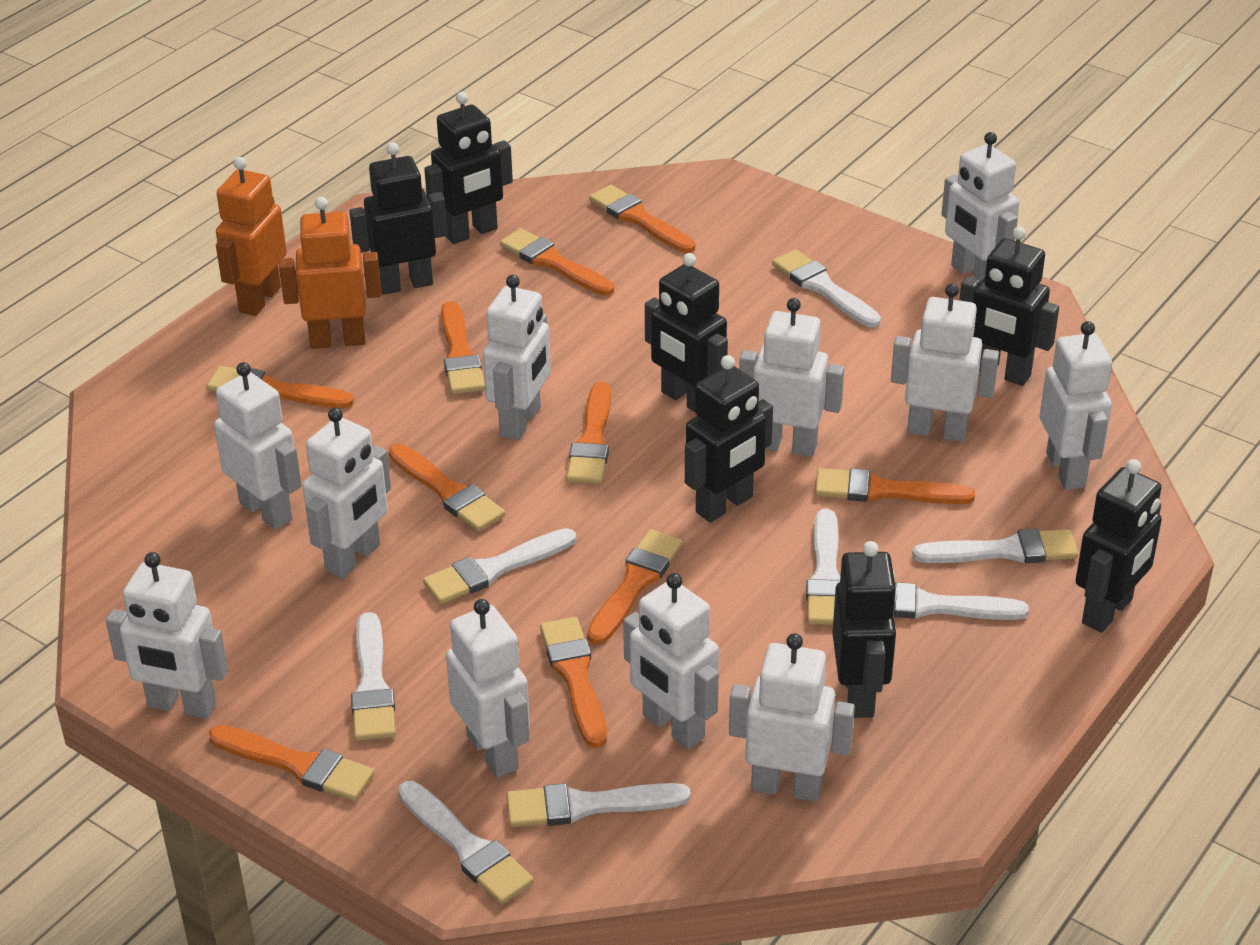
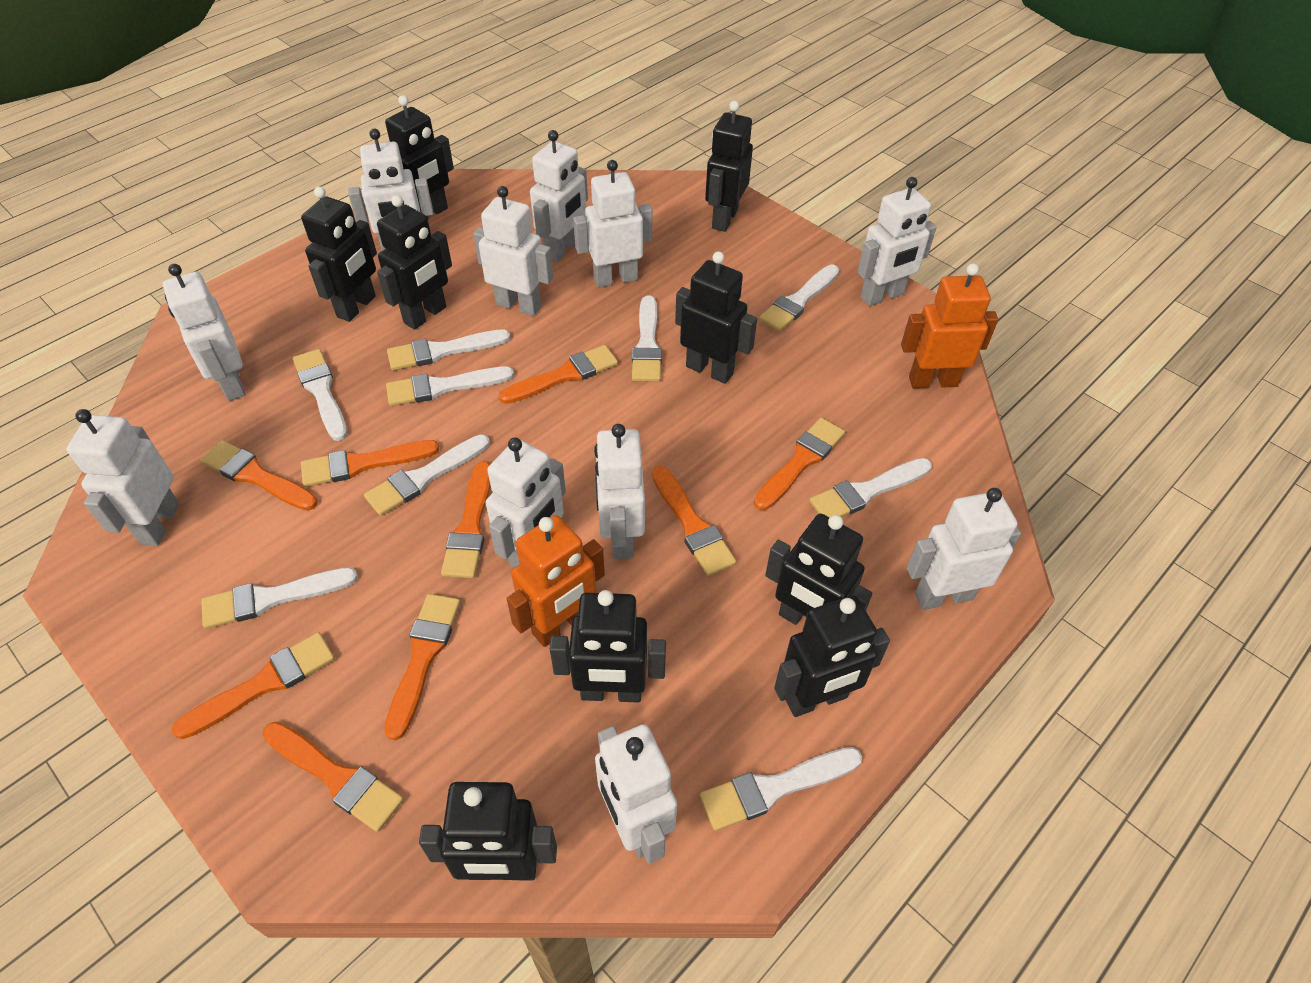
black robot: [349,142,447,295] [424,92,513,244] [645,253,728,412] [685,355,773,522] [832,541,898,718] [959,226,1059,386] [1075,459,1162,633] = 7 -> [301,186,377,322] [377,195,452,330] [385,95,454,219] [419,782,557,881] [550,590,666,703] [675,251,757,384] [705,101,753,232] [765,513,872,625] [774,595,890,717] = 9
orange brush: [207,366,354,408] [208,725,375,801] [389,444,505,531] [441,301,485,394] [500,228,614,296] [540,617,607,748] [566,382,611,484] [587,529,683,645] [589,185,695,253] [815,468,975,504] = 10 -> [172,632,335,739] [201,440,318,511] [263,721,404,832] [301,440,439,487] [384,594,460,741] [441,461,491,578] [498,345,618,404] [652,466,736,576] [754,418,845,510] = 9
white brush: [351,612,396,741] [398,781,534,904] [423,528,576,604] [507,783,691,827] [772,249,881,327] [806,509,840,625] [893,582,1029,620] [912,528,1079,563] = 8 -> [201,567,358,629] [293,349,347,441] [364,434,490,516] [386,367,514,406] [387,329,511,370] [632,295,662,382] [700,747,862,831] [759,265,839,331] [810,458,932,517] = 9

